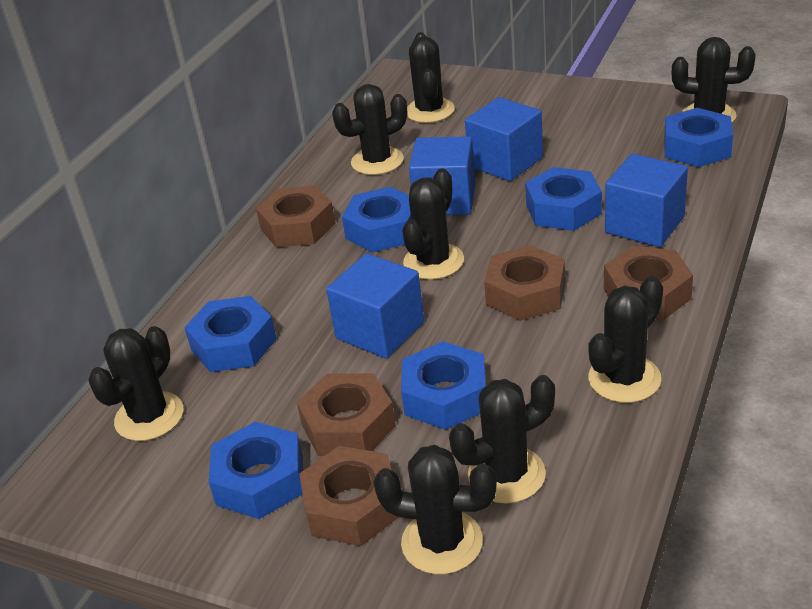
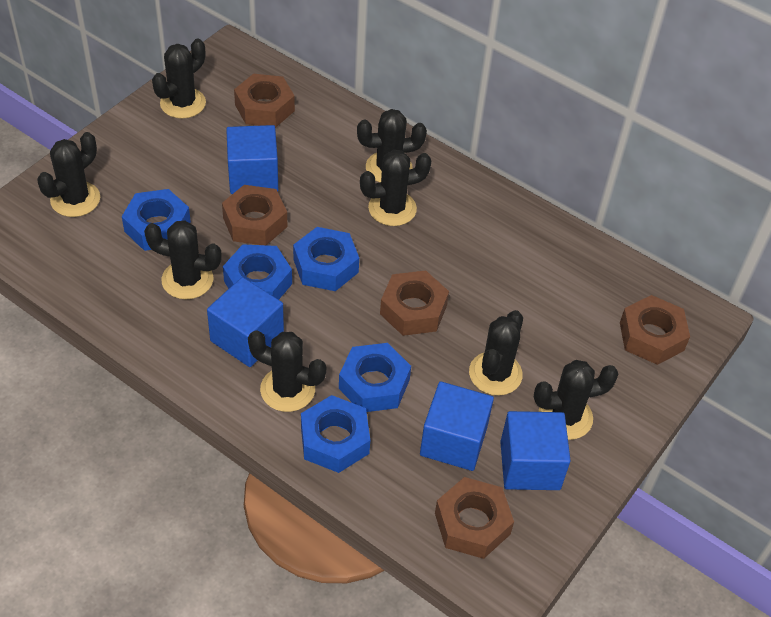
blue nut: [184,296,277,372] [208,422,303,519] [342,187,411,252] [401,341,486,430] [525,167,602,231] [664,108,733,167] = 6 -> [122,189,191,251] [223,245,292,300] [293,227,359,291] [301,395,370,473] [339,343,411,412] = 5

